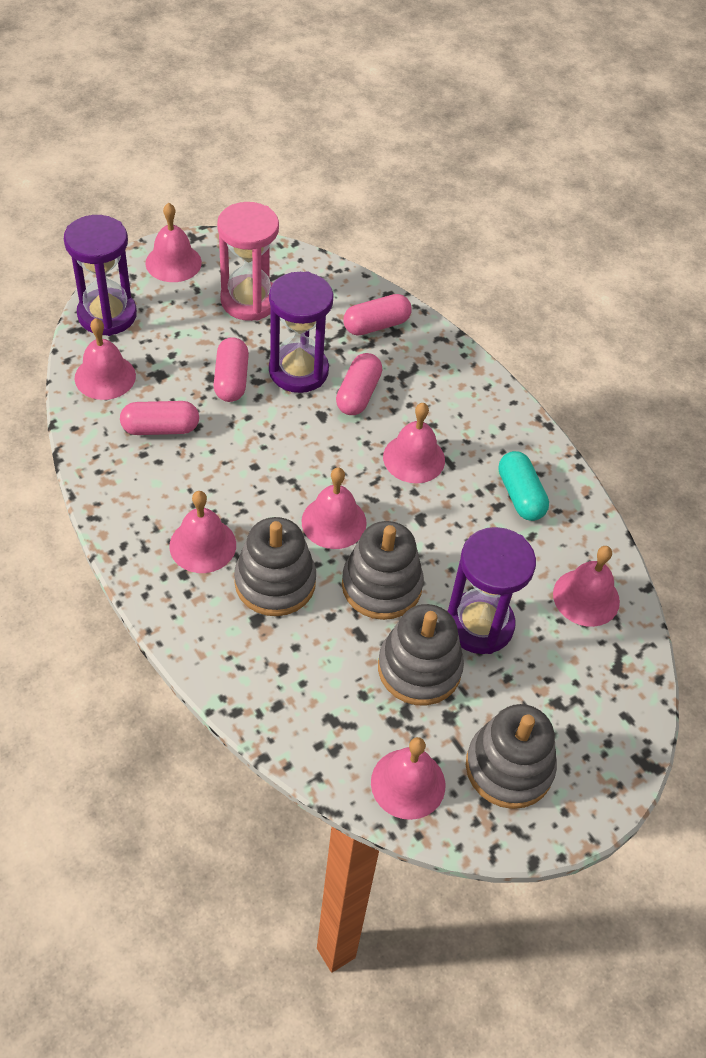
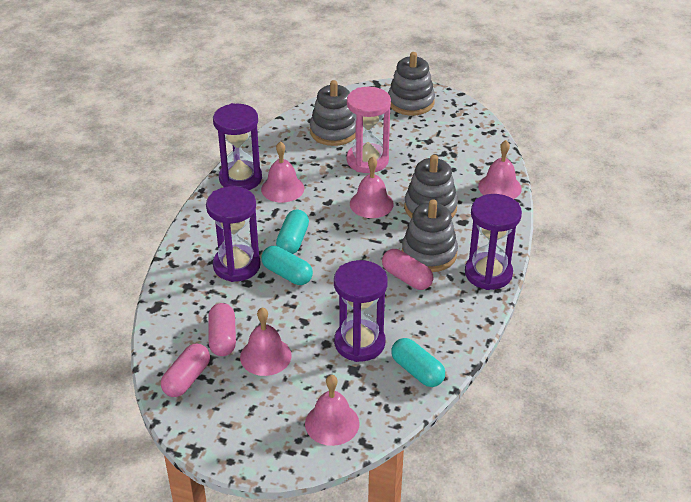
pink bell: [75,318,136,400] [145,203,202,282] [169,491,236,573] [302,467,367,549] [371,737,445,820] [383,403,445,483] [553,546,620,627] = 7 -> [240,307,292,376] [261,141,304,203] [305,375,360,446] [350,156,394,218] [478,140,522,199] = 5
pink capsule: [120,401,199,435] [214,337,249,402] [336,353,382,415] [343,294,412,335] = 4 -> [161,344,210,397] [208,303,236,356] [382,249,434,290] = 3
purple hourglass: [64,215,137,336] [269,271,334,393] [447,527,536,654] = 3 -> [206,186,261,282] [213,103,262,190] [334,260,388,362] [465,194,522,290] = 4
turquoise capsule: [498,451,549,521] = 1 -> [261,246,313,285] [276,210,309,254] [391,338,445,387] = 3

